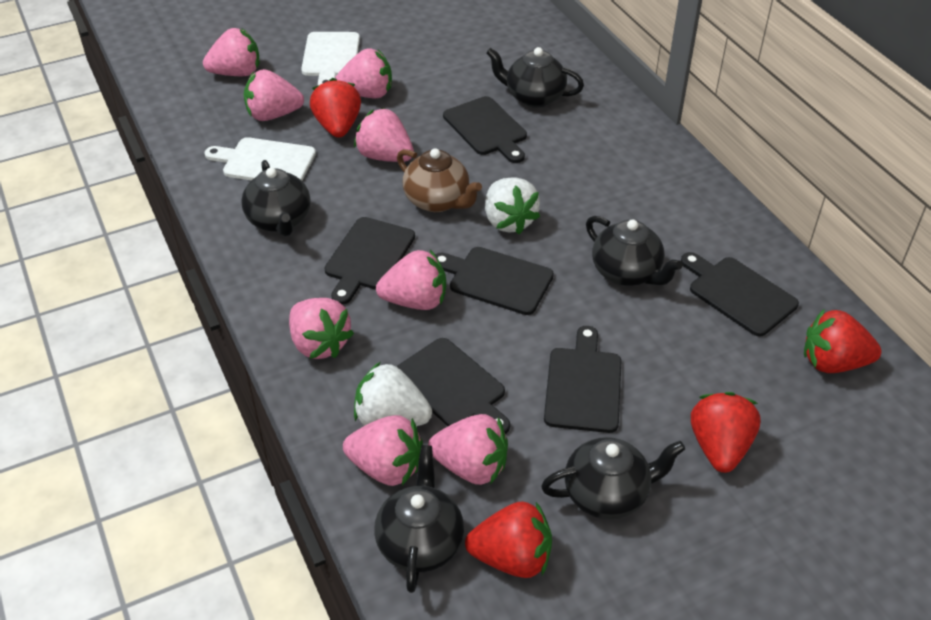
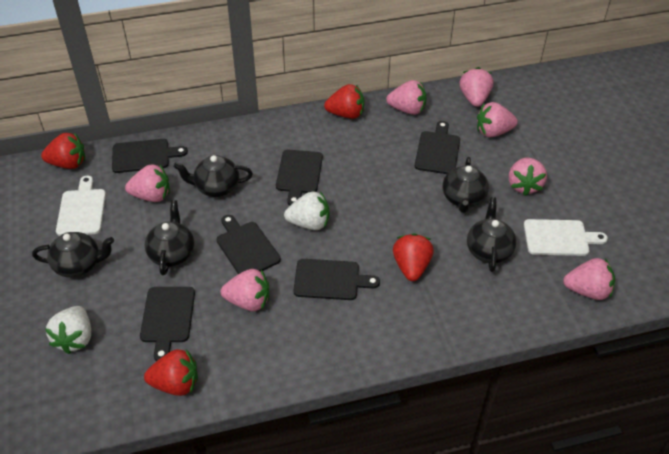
brown teapot: [397,148,482,212] = 1 -> none = 0
pink strawberry: [203,28,259,76] [244,69,304,121] [289,298,354,359] [335,48,392,98] [343,415,423,486] [354,108,414,162] [376,250,446,310] [428,414,508,485] = 8 -> [125,165,170,202] [221,269,269,311] [386,80,426,115] [460,67,493,107] [477,102,518,137] [509,157,547,196] [563,258,615,300] = 7

